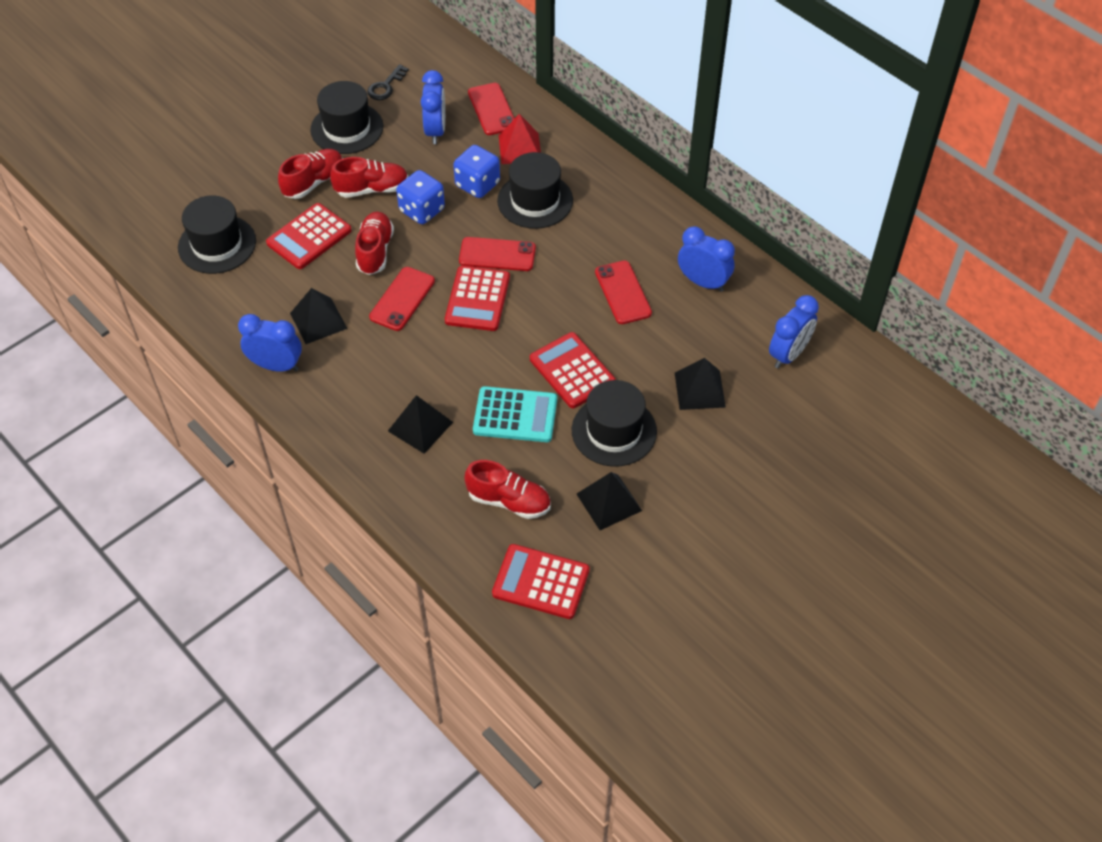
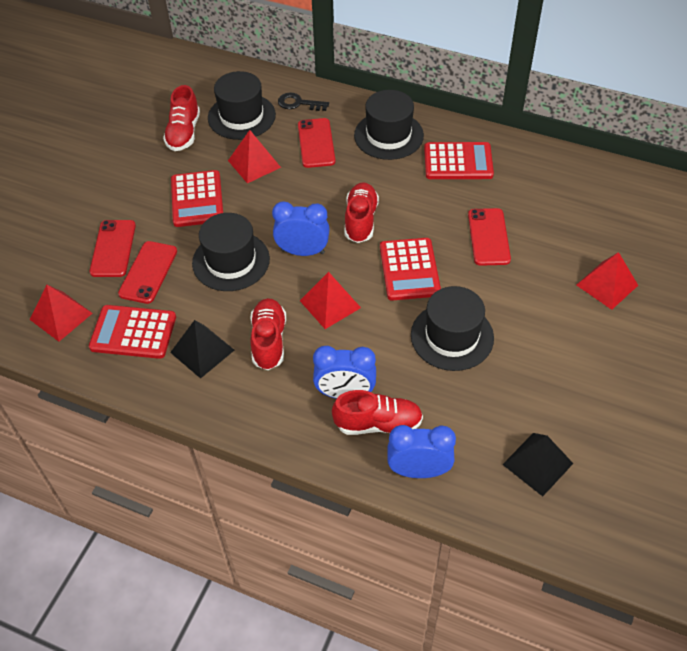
black pyramid: [290,288,347,344] [388,395,453,454] [577,472,642,530] [675,358,726,410] = 4 -> [170,320,234,379] [502,433,574,497] = 2
blue clock: [238,314,302,372] [421,70,445,144] [678,226,735,292] [769,295,819,369] = 4 -> [272,201,330,256] [313,346,376,399] [387,425,456,478] = 3
blue dice: [396,170,445,224] [453,145,500,198] = 2 -> none = 0
red pyramid: [499,114,541,164] = 1 -> [30,285,93,342] [228,130,281,183] [300,272,361,329] [577,252,638,310] = 4
turquoise calculator: [473,386,557,442] = 1 -> none = 0

